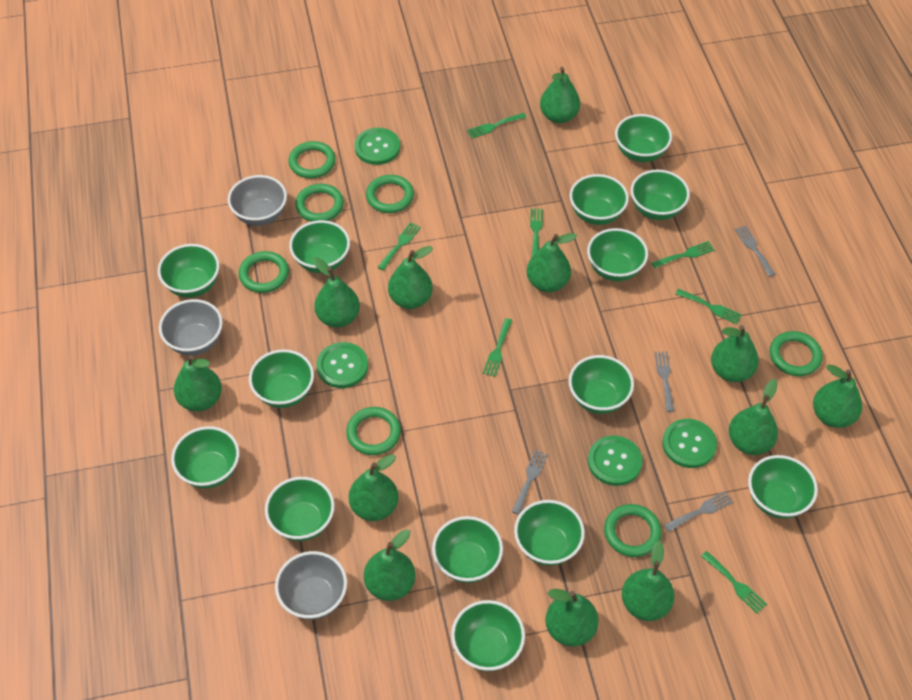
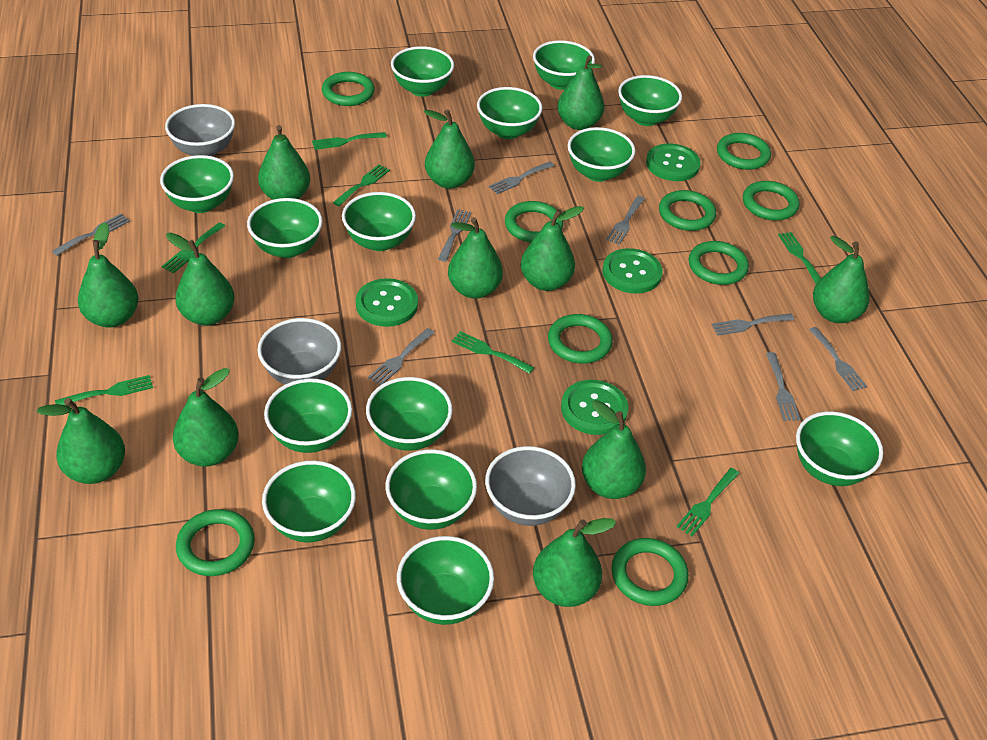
green ring: [239,251,289,293] [288,141,336,178] [295,184,344,222] [346,407,401,455] [366,175,414,213] [604,504,662,557] [770,331,823,376] = 7 -> [176,509,255,576] [322,72,375,106] [505,201,563,242] [548,314,613,364] [612,538,688,606] [659,190,716,231] [689,241,749,285] [717,133,771,170] [743,181,800,221] = 9
grey fork: [512,450,548,515] [654,351,674,412] [664,491,733,532] [735,225,775,277] = 4 -> [52,214,130,256] [368,328,434,385] [438,209,472,262] [488,161,554,194] [606,196,645,245] [711,313,794,336] [766,352,800,421] [809,327,867,391] = 8

